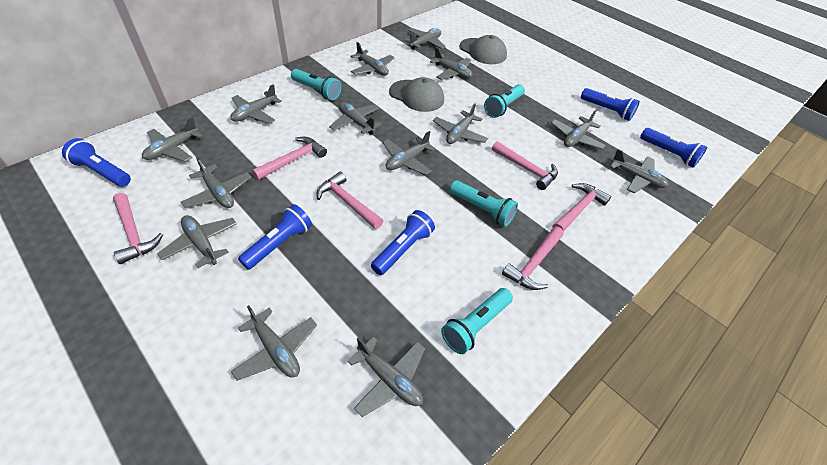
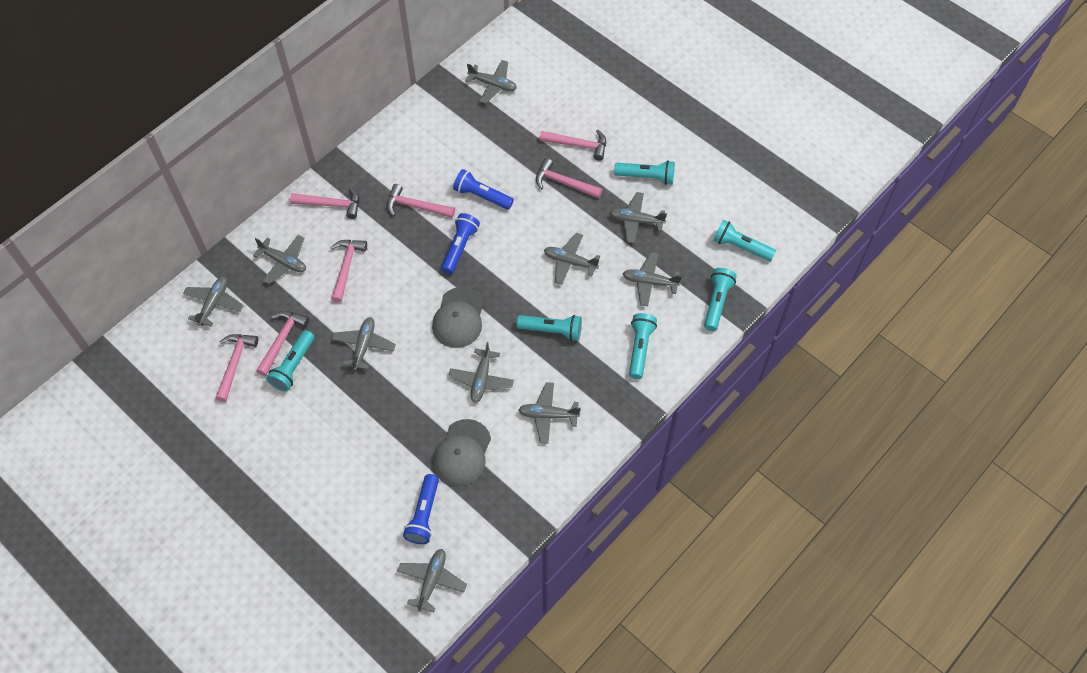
blue flashlight: [62,138,131,187] [238,204,312,270] [371,210,435,275] [581,88,640,121] [640,128,707,168] = 5 -> [403,474,439,544] [441,213,480,274] [453,169,514,210] = 3
grey plane: [142,117,203,162] [157,215,237,268] [181,157,252,208] [230,84,282,123] [231,305,317,381] [329,102,382,135] [348,336,425,417] [350,42,395,76] [382,131,436,175] [405,28,446,50] [430,47,473,80] [433,103,488,144] [551,110,606,149] [610,149,669,193] = 14 -> [183,276,244,326] [253,235,306,284] [331,317,396,370] [397,549,467,612] [448,342,514,403] [466,60,517,104] [518,382,581,444] [544,233,600,285] [609,192,667,243] [623,252,682,306] = 10
pink hammer: [113,193,163,264] [252,137,327,180] [317,172,383,229] [492,141,558,190] [502,227,564,290] [553,183,611,231] = 6 -> [215,334,258,402] [256,311,309,376] [290,187,359,219] [330,240,367,303] [387,184,455,218] [536,158,602,199] [540,130,606,161] = 7
turquoise flashlight: [291,69,341,100] [441,288,513,354] [450,180,518,227] [484,84,525,118] = 4 -> [266,330,314,391] [517,315,582,341] [614,160,675,185] [629,313,657,379] [704,268,737,331] [713,220,776,261] = 6

